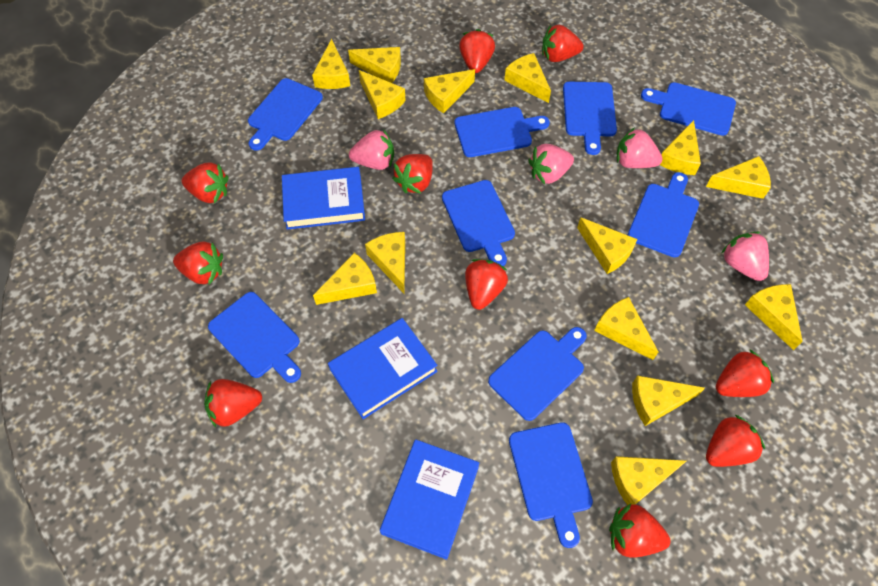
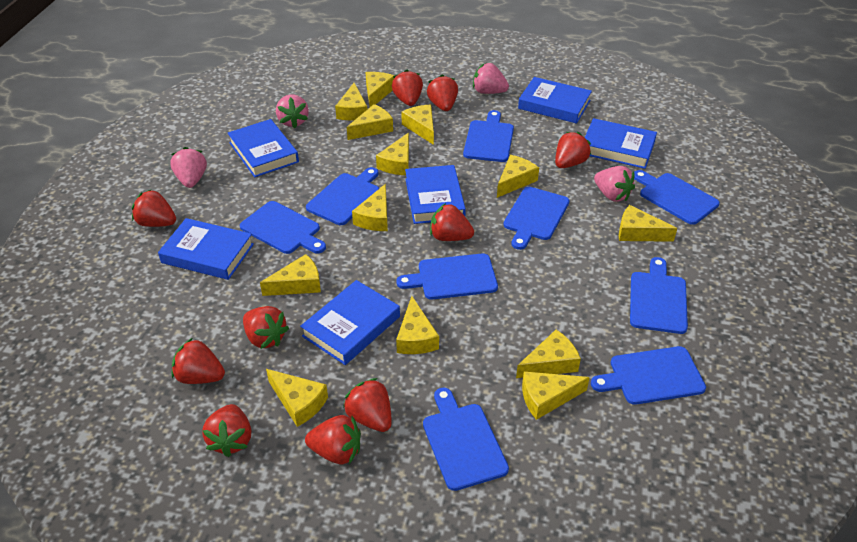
blue book: [282,167,365,230] [328,318,438,419] [380,439,480,560] = 3 -> [158,218,254,280] [228,119,299,177] [300,280,400,365] [405,165,466,224] [518,77,592,124] [584,118,657,169] = 6
yellow cheese: [312,39,350,89] [313,253,377,305] [348,47,401,83] [359,70,406,119] [365,232,405,293] [424,69,475,114] [504,53,551,103] [577,217,638,274] [594,297,658,360] [611,456,686,505] [632,375,705,426] [660,120,701,175] [706,156,771,199] [745,284,803,350] = 14 -> [260,254,321,296] [266,369,328,427] [335,83,367,120] [347,104,393,140] [352,184,388,231] [366,72,395,107] [376,133,409,175] [396,296,439,354] [401,105,434,145] [497,155,539,198] [516,329,581,378] [522,371,590,420] [619,205,677,242] = 13

